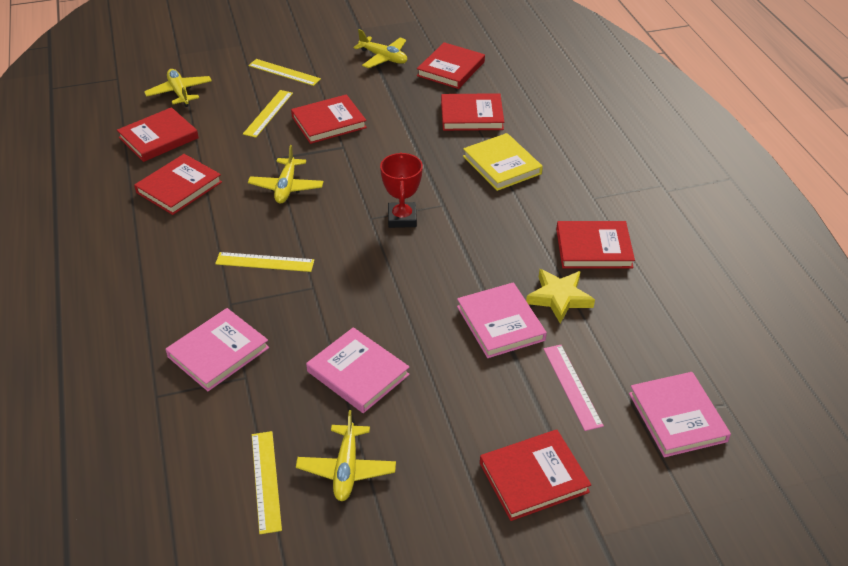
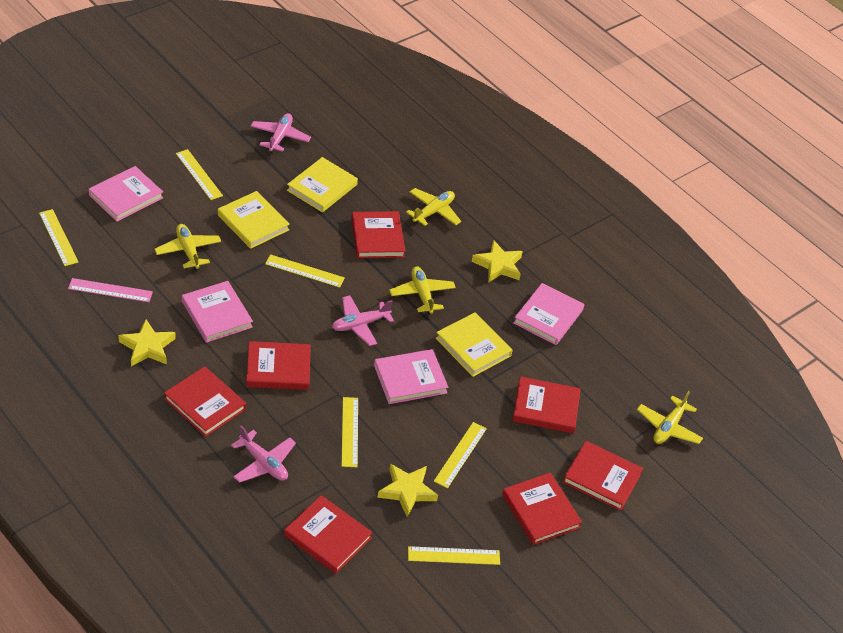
pink plane: none = 0 -> [231,425,296,483] [250,113,311,153] [332,295,394,346] = 3
red trophy: [380,152,423,228] = 1 -> none = 0
yellow book: [463,133,543,191] = 1 -> [218,191,290,249] [287,157,358,212] [436,312,513,377] = 3
yellow ruler: [215,252,314,272] [243,90,293,138] [248,59,321,86] [252,431,282,534] = 4 -> [39,209,79,266] [176,149,223,200] [265,254,345,288] [342,397,358,467] [408,546,500,565] [434,422,487,488] = 6
yellow star: [526,269,595,323] = 1 -> [118,319,176,366] [378,464,438,517] [472,240,523,283] = 3

